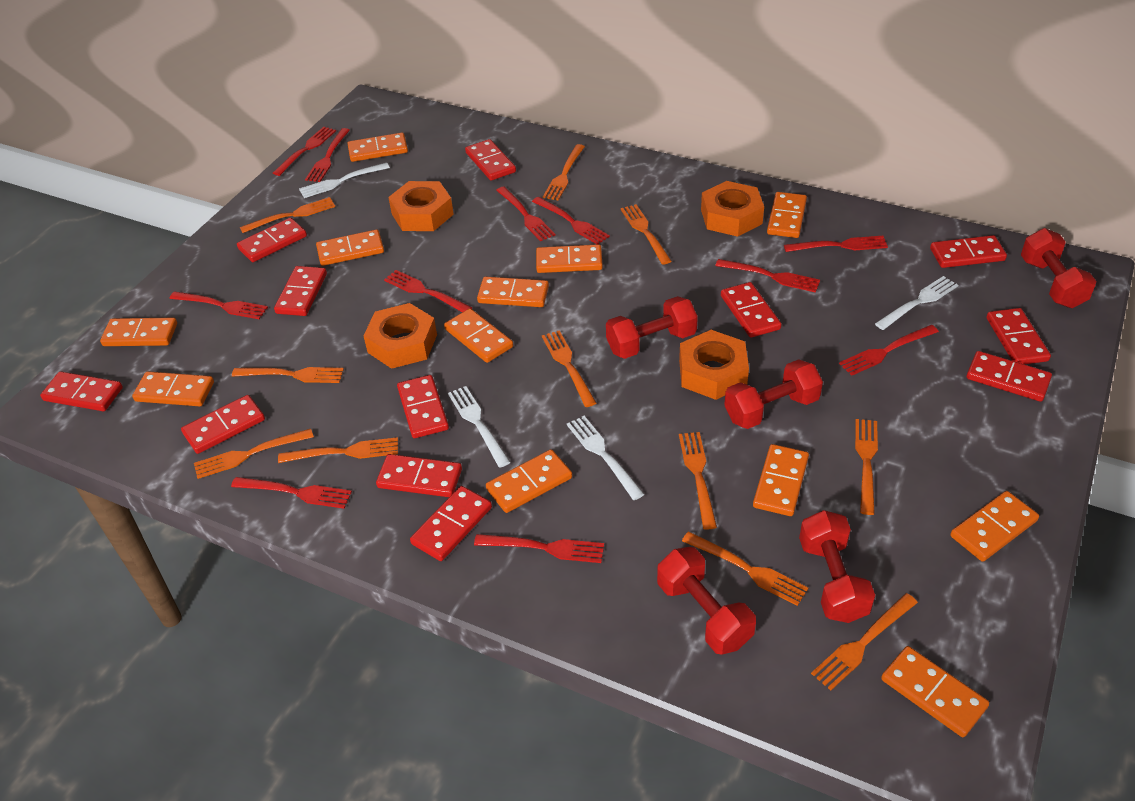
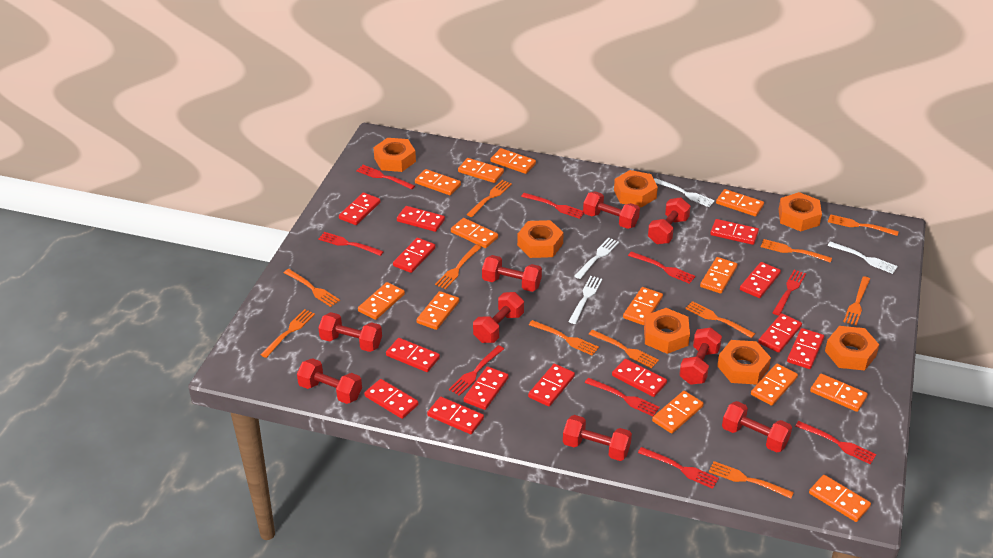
orange domino: [100,318,177,346] [132,371,214,406] [316,229,384,266] [348,133,408,162] [444,308,513,363] [477,277,549,307] [486,449,572,513] [536,244,603,273] [753,444,809,516] [767,192,807,238] [881,646,989,737] [950,491,1039,562] = 12 -> [358,282,405,320] [415,169,461,195] [416,291,459,330] [451,218,498,248] [458,158,504,183] [491,148,536,174] [623,287,663,325] [652,391,704,434] [700,257,738,294] [716,189,764,216] [751,364,798,406] [809,475,871,522] [810,374,868,412] = 13
orange nut: [364,303,437,369] [388,181,454,231] [679,330,749,400] [701,181,764,237] = 4 -> [373,138,416,172] [517,220,564,258] [614,170,658,208] [644,308,690,354] [717,340,771,385] [778,192,822,231] [825,326,879,370] = 7
red domino: [40,371,123,411] [181,395,265,454] [237,218,307,262] [274,266,327,316] [376,454,462,497] [397,375,449,438] [410,486,492,561] [465,139,516,181] [721,282,781,338] [930,235,1007,268] [967,351,1052,402] [987,308,1051,364] = 12 -> [339,193,381,225] [364,379,418,419] [386,338,440,372] [393,238,435,273] [397,206,445,232] [427,397,484,434] [464,366,509,410] [528,364,575,407] [612,359,667,397] [710,219,759,245] [740,262,781,298] [758,313,802,353] [787,328,824,369] = 13
red dumbbell: [606,296,698,359] [657,547,756,655] [724,359,823,429] [799,510,875,623] [1021,228,1096,308] = 5 -> [297,358,362,404] [318,312,382,352] [473,292,524,343] [482,255,542,292] [563,415,632,461] [583,191,640,229] [648,197,691,244] [679,328,722,385] [722,401,792,452] = 9
red fork: [169,291,268,319] [231,477,352,509] [273,127,336,176] [305,128,350,182] [384,270,472,312] [474,534,604,563] [496,187,555,241] [532,197,610,244] [715,259,820,293] [784,236,888,252] [839,325,939,376] = 11 -> [318,232,384,256] [356,165,415,190] [449,345,504,396] [521,193,584,219] [585,378,660,416] [628,251,696,284] [638,447,719,489] [772,270,806,316] [795,421,876,464] = 9

